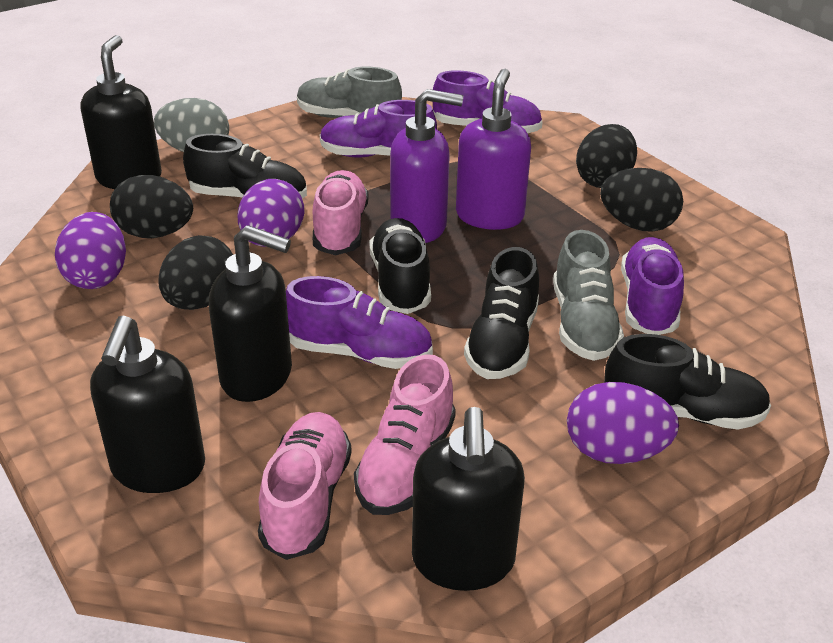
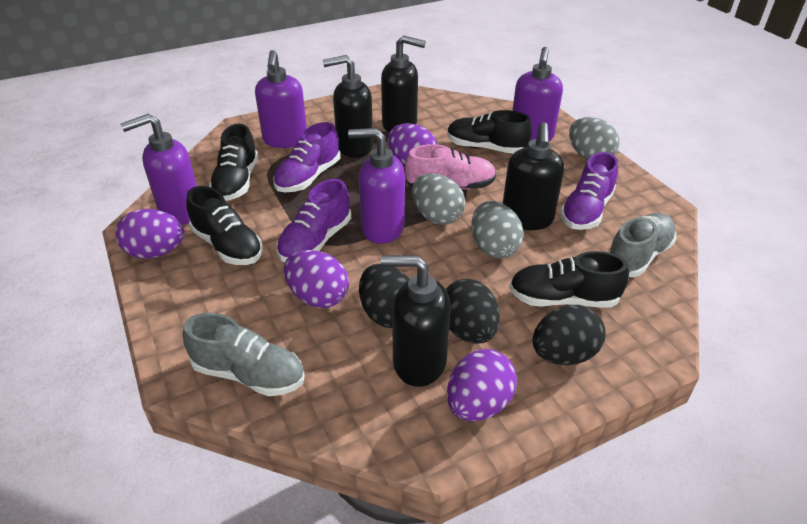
black egg: [110,175,193,238] [158,235,233,310] [576,124,637,188] [600,168,683,232] = 4 -> [359,264,410,328] [446,279,500,344] [532,305,606,365] = 3
grey egg: [154,98,229,152] = 1 -> [412,173,465,225] [471,201,524,258] [569,117,620,160] = 3
pink shoe: [258,412,352,560] [313,170,369,256] [354,354,456,515] = 3 -> [405,144,496,190] = 1
purple egg: [55,212,126,289] [237,179,304,247] [567,382,679,464] = 3 -> [116,209,185,259] [284,250,349,308] [388,123,437,165] [447,349,517,421] = 4
purple shoe: [286,276,433,369] [320,100,437,157] [433,70,543,133] [621,237,684,335] = 4 -> [273,122,340,192] [276,179,351,262] [560,152,618,230] = 3
purple soap dispenser: [390,89,463,243] [456,69,531,230] = 2 -> [121,114,197,225] [255,50,307,148] [348,128,405,244] [512,47,563,141] = 4

